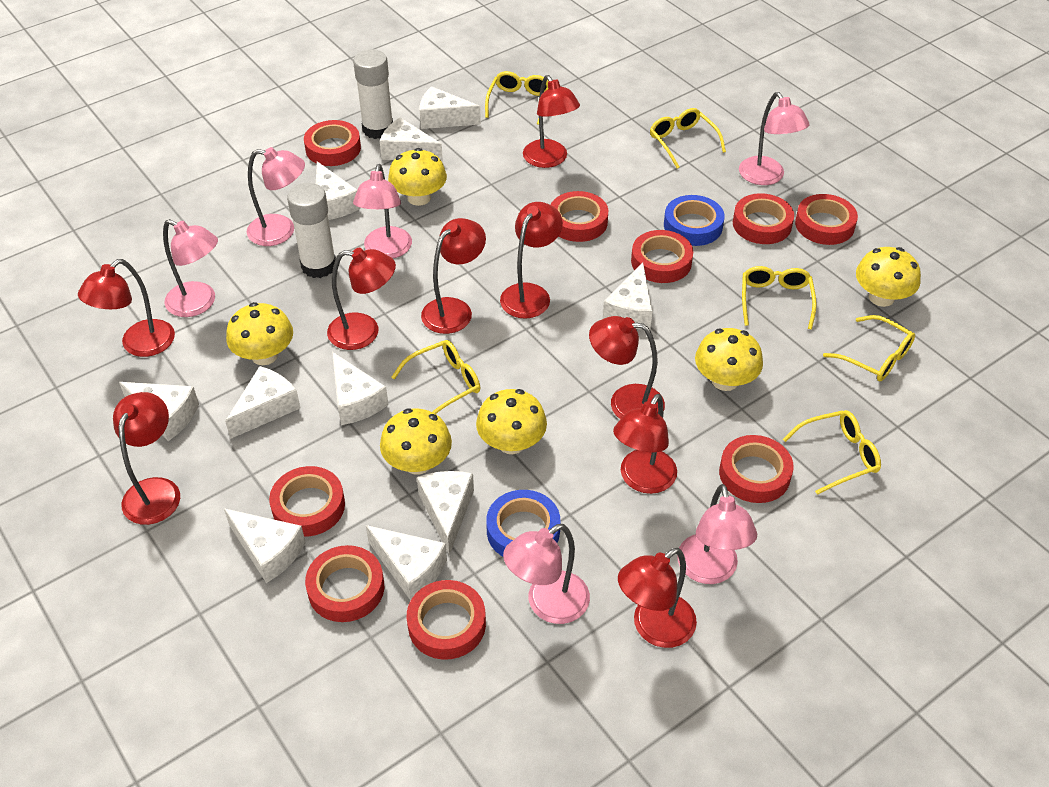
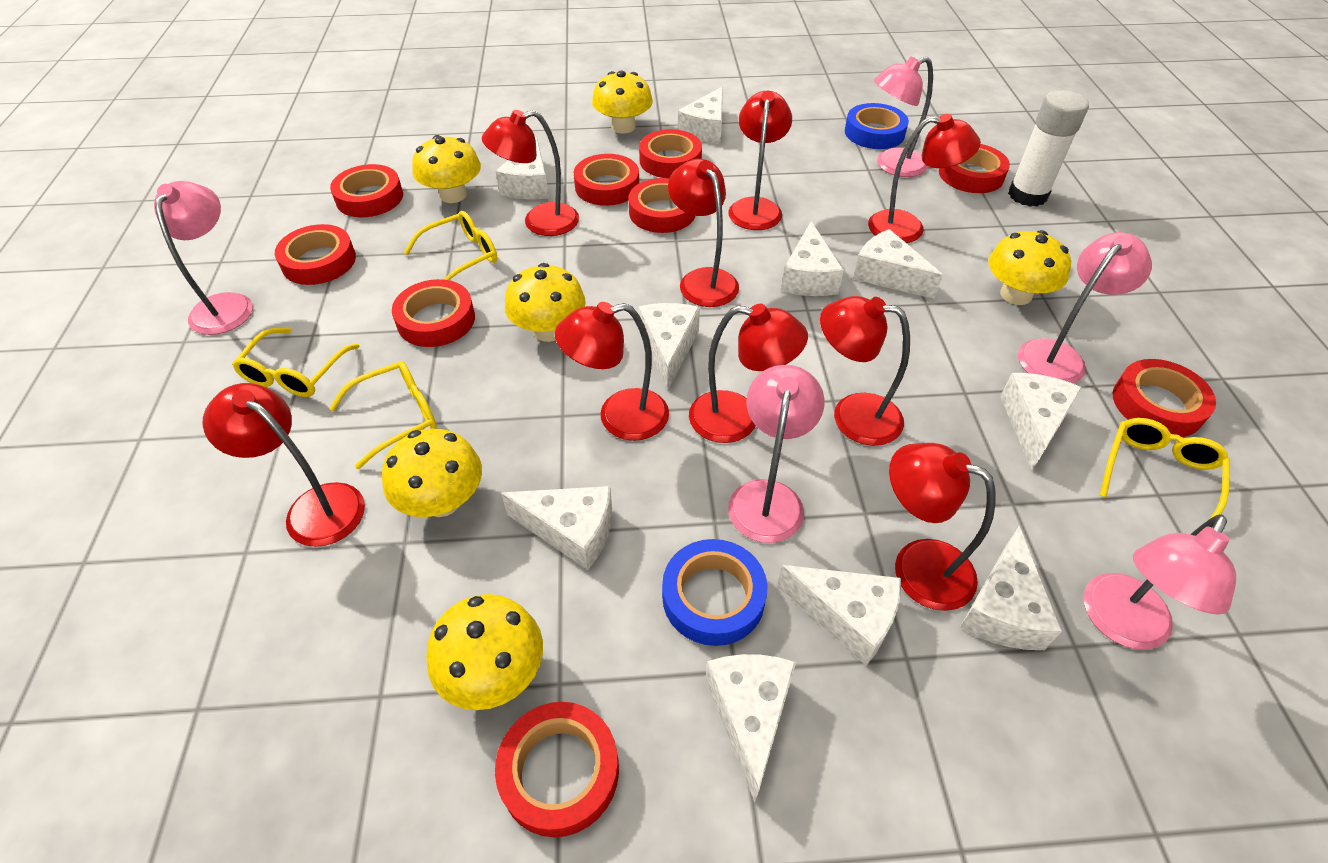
pink lamp: [163,219,218,317] [247,147,305,246] [353,164,412,258] [503,524,590,624] [677,484,757,584] [739,92,810,185] = 6 -> [154,181,253,335] [728,365,825,543] [874,56,933,177] [1018,232,1152,383] [1084,514,1236,650] = 5
white glue stick: [287,183,336,278] [353,49,393,139] = 2 -> [1008,90,1089,206] = 1
yellow glasses: [392,340,480,414] [485,71,548,125] [650,108,726,169] [742,266,817,330] [783,410,881,495] [823,315,915,381] = 6 -> [232,328,360,397] [329,361,437,469] [404,211,497,280] [1100,418,1230,519] = 4

